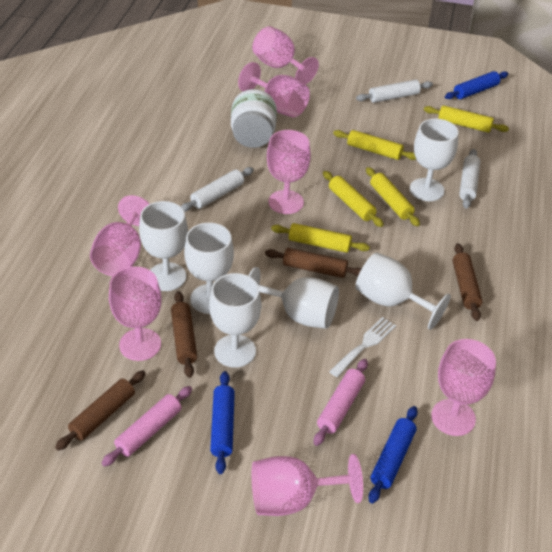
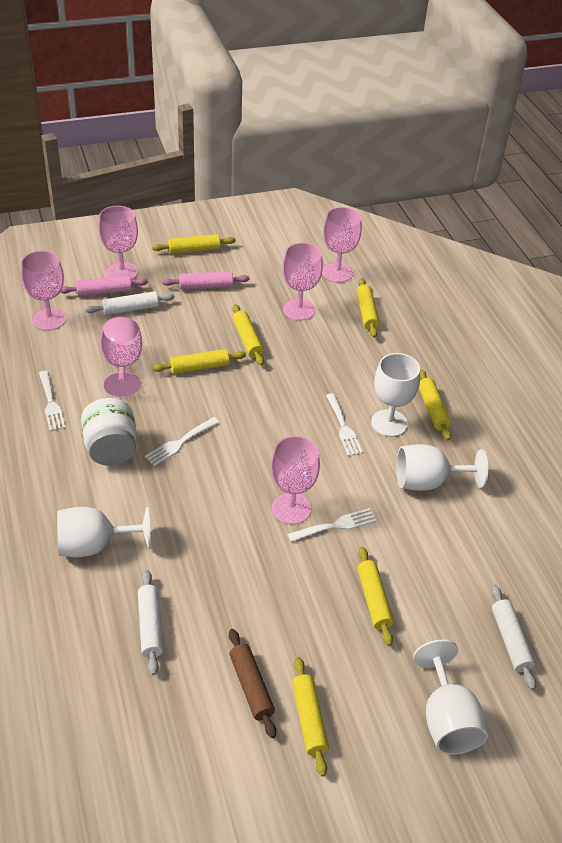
blue rolling pin: [210,371,235,474] [368,406,418,503] [445,71,508,99] = 3 -> none = 0
brown rolling pin: [55,370,146,451] [171,291,197,378] [265,248,362,278] [453,243,482,321] = 4 -> [229,629,276,738] = 1
pink goblet: [90,195,149,276] [109,266,161,361] [238,62,310,117] [252,26,319,84] [252,454,363,516] [267,130,311,214] [431,339,496,436] = 7 -> [21,251,66,331] [98,206,138,280] [100,317,142,397] [270,436,320,524] [282,243,323,321] [322,207,362,283] = 6
white fork: [329,317,396,377] = 1 -> [39,371,66,431] [145,417,219,466] [287,508,377,542] [326,393,363,456] = 4
white goblet: [139,201,188,291] [184,223,234,314] [209,273,261,368] [249,267,339,329] [355,253,451,330] [410,119,458,201] = 6 -> [57,507,151,557] [371,353,420,437] [396,444,488,491] [413,640,488,754] = 4
yellow rolling pin: [271,223,370,253] [323,171,384,227] [333,130,417,160] [366,167,420,226] [424,105,509,133] = 5 -> [152,234,236,254] [152,349,246,374] [232,304,264,366] [292,657,329,777] [356,278,380,338] [357,547,394,646] [419,369,451,440] = 7

